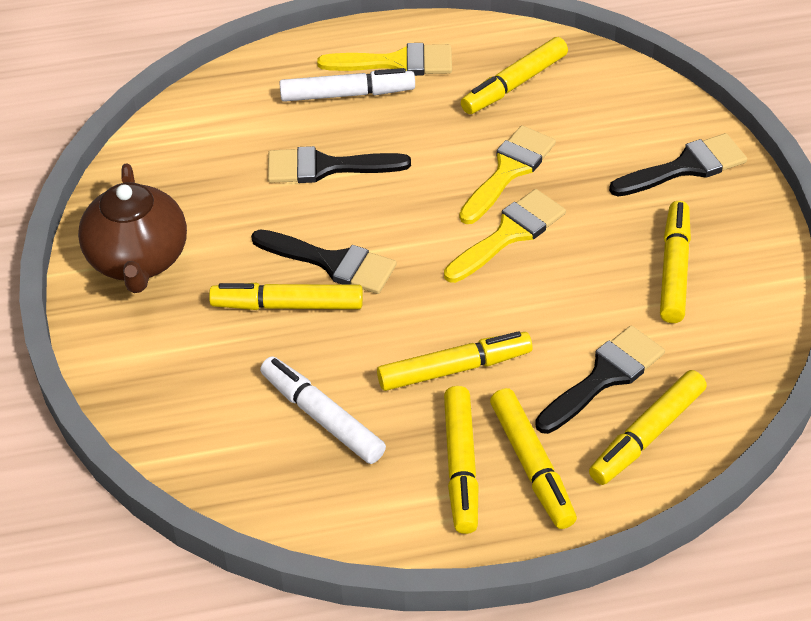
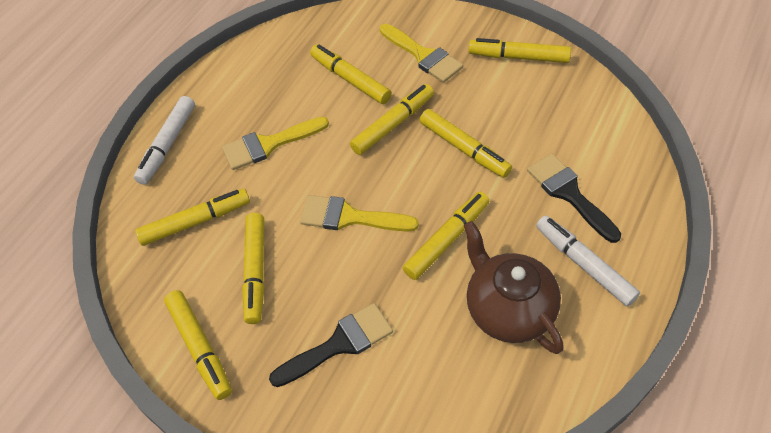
black brush: [251,230,397,294] [268,146,411,183] [535,325,665,434] [609,133,747,197] = 4 -> [269,303,393,387] [527,154,621,243] = 2
yellow marker: [209,283,363,310] [377,331,533,391] [444,386,478,534] [461,37,568,114] [490,388,577,529] [589,370,707,485] [660,201,691,323] = 7 -> [135,189,250,246] [164,290,232,400] [242,213,264,324] [310,44,392,104] [350,84,434,155] [403,192,489,280] [420,109,512,178] [468,38,571,63] = 8

